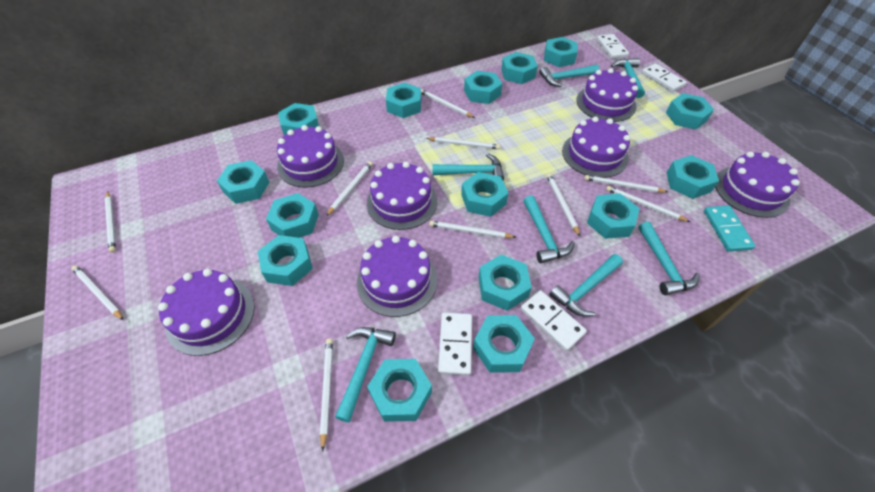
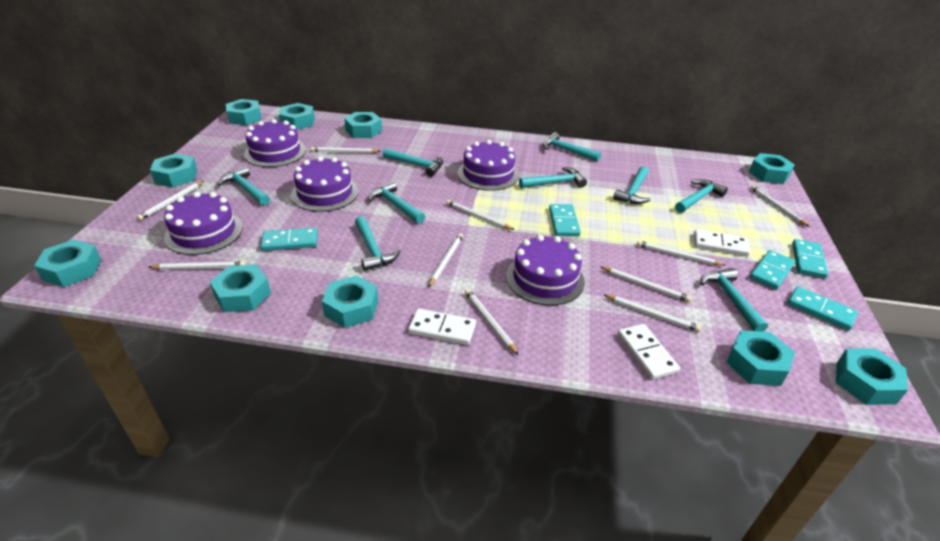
purple cake: [158,269,255,356] [277,125,344,187] [357,236,437,317] [367,162,437,230] [562,116,630,178] [576,68,638,122] [715,152,800,218] = 7 -> [164,192,243,255] [244,119,306,167] [291,156,358,212] [458,140,519,191] [506,235,585,306] = 5
turquoise domino: [704,205,755,251] = 1 -> [261,228,318,251] [549,204,581,236] [750,250,795,290] [788,286,858,331] [792,239,828,278] = 5
turquoise hammer: [335,327,396,422] [432,154,504,180] [523,195,575,263] [539,64,599,87] [549,254,623,316] [611,58,645,98] [638,221,700,295] = 7 -> [218,166,270,206] [355,216,401,271] [369,181,425,224] [383,148,443,176] [519,167,587,188] [543,132,601,162] [613,166,651,204] [675,179,728,213] [700,268,768,332] = 9
turquoise nut: [217,160,270,204] [258,235,313,286] [266,193,319,238] [278,103,319,135] [367,359,432,422] [386,83,421,118] [461,172,508,217] [464,71,502,104] [473,315,535,373] [479,255,532,311] [501,52,538,84] [544,37,578,67] [587,194,640,239] [666,93,714,129] [667,155,719,199] = 15 -> [34,240,101,287] [150,153,197,187] [210,265,271,312] [226,99,262,125] [279,103,315,130] [322,275,378,328] [344,112,382,138] [726,330,795,386] [749,153,795,184] [836,348,908,405] = 10
white domino: [438,312,472,376] [520,290,587,351] [597,34,629,59] [642,64,687,92] = 4 -> [408,308,476,345] [618,324,680,380] [694,229,750,256] = 3

